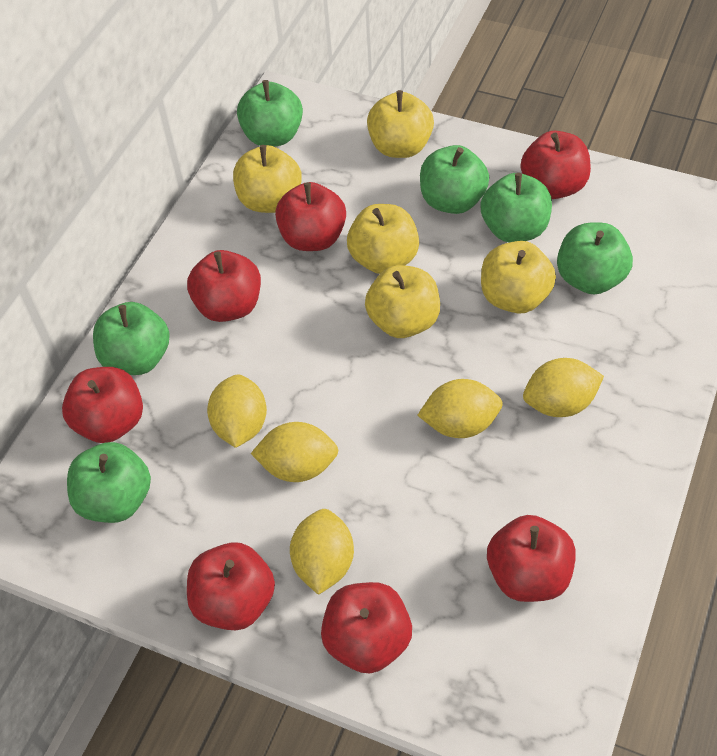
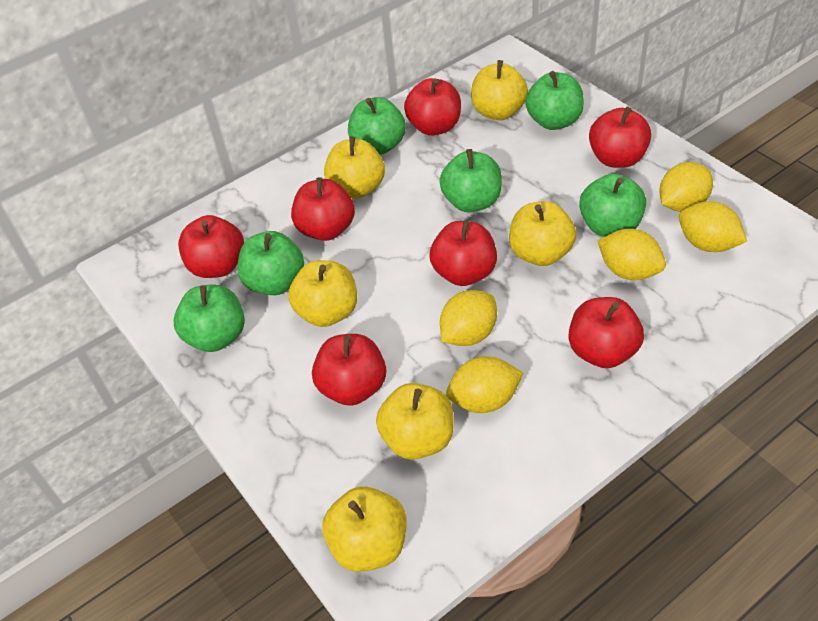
yellow apple: [233,145,302,213] [347,204,419,274] [365,265,440,338] [367,90,434,158] [481,241,556,314] = 5 -> [288,260,357,327] [322,486,407,572] [324,137,385,198] [376,383,453,460] [471,60,528,120] [509,201,576,266] = 6

